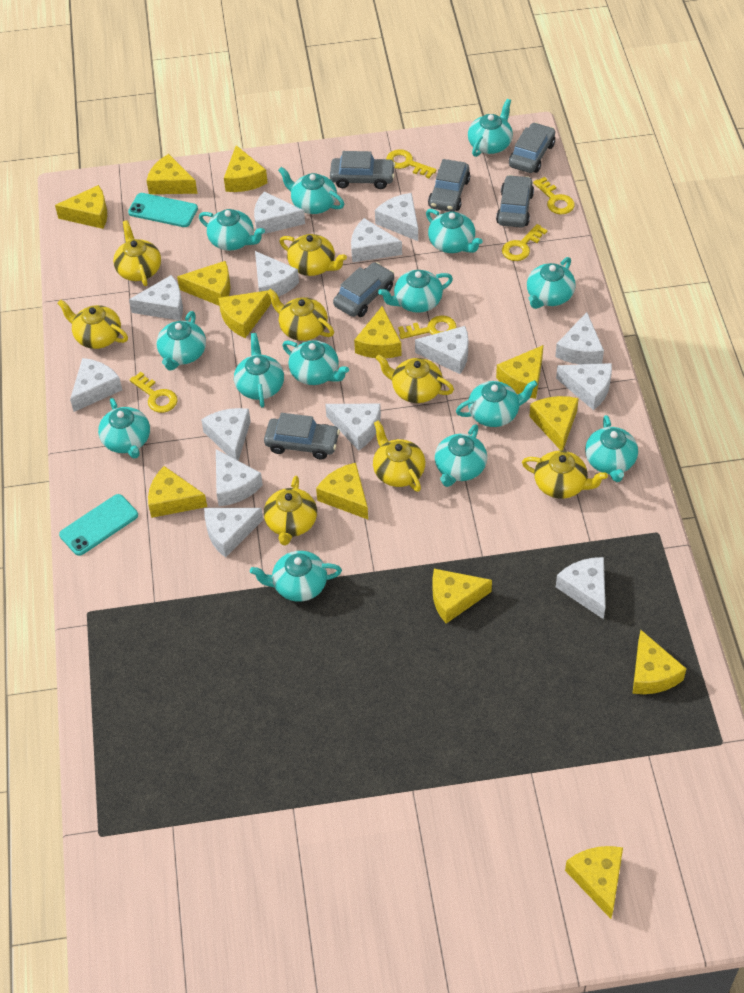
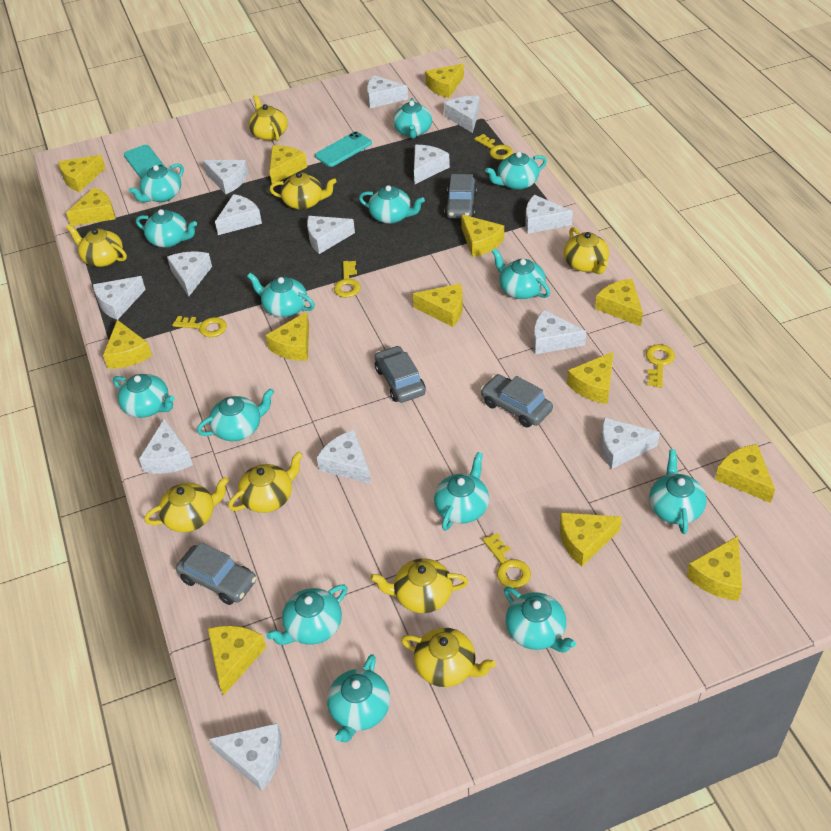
grey car: [264,413,340,459] [330,151,395,189] [333,262,394,317] [428,159,470,212] [496,175,534,228] [509,122,555,173] = 6 -> [176,542,256,605] [375,346,426,403] [445,174,477,219] [481,374,553,428] = 4
yellow cheese: [55,185,107,229] [147,154,197,194] [148,466,207,518] [177,261,230,306] [218,290,271,338] [224,145,267,192] [316,463,368,519] [354,306,402,358] [433,569,492,624] [496,345,544,399] [529,396,579,451] [565,846,623,919] [632,630,686,694] = 13 -> [58,155,105,192] [66,187,116,226] [103,320,152,369] [208,626,266,696] [265,312,309,361] [269,145,307,184] [412,284,463,327] [425,64,464,98] [461,214,504,257] [560,513,622,566] [567,352,614,404] [595,278,643,326] [686,536,742,601] [715,444,775,503] = 14

